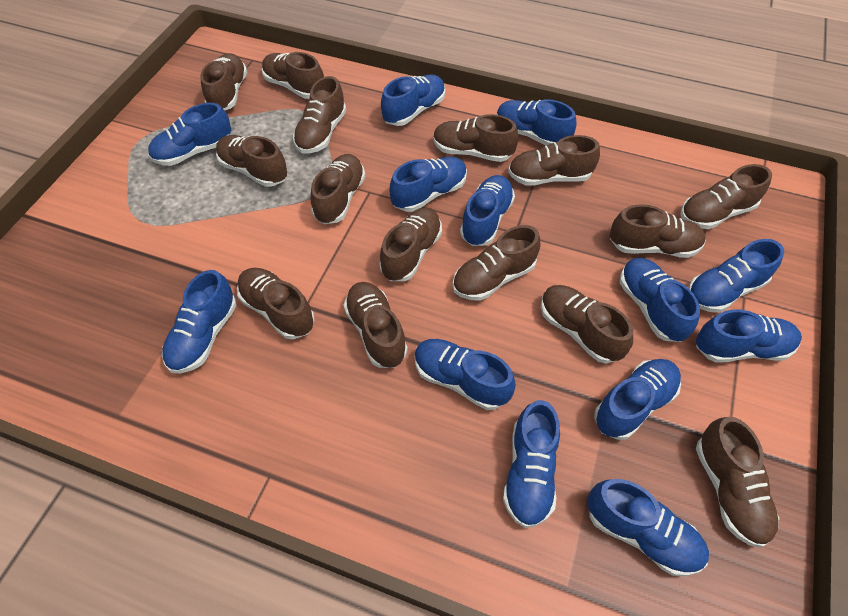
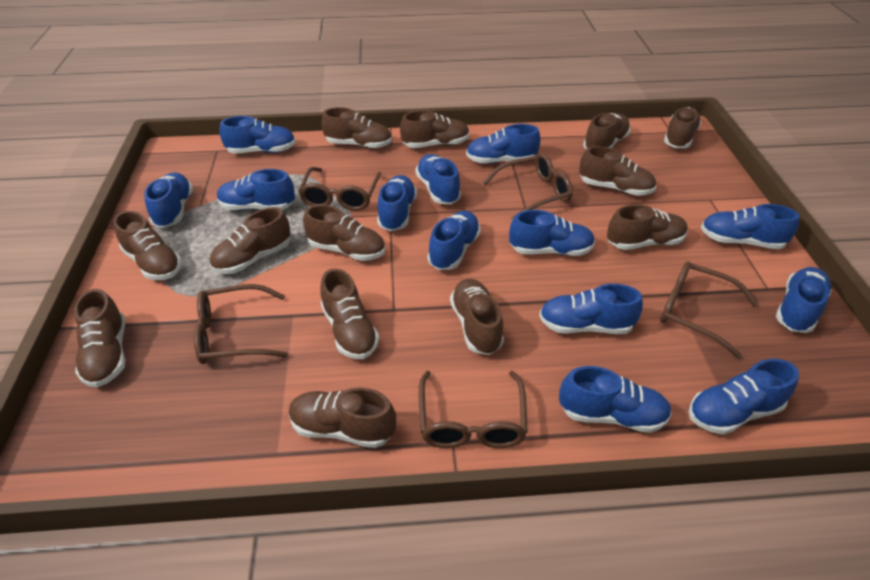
brown glasses: none = 0 -> [194,284,288,364] [298,167,381,211] [419,371,528,448] [483,153,573,220] [660,261,758,359] = 5
brown shoe: [200,53,247,110] [216,135,288,187] [237,268,315,339] [262,52,324,99] [293,76,346,154] [311,154,365,224] [344,282,408,368] [379,207,442,281] [433,114,518,162] [452,225,540,301] [508,135,600,186] [541,285,633,363] [610,204,706,258] [680,164,772,229] [696,417,779,548] = 15 -> [74,289,125,387] [113,211,182,280] [210,207,290,274] [289,387,396,448] [303,205,385,261] [321,107,392,149] [321,268,379,359] [400,110,470,148] [450,279,504,355] [579,146,656,196] [583,113,631,149] [607,204,688,250] [664,107,701,148] = 13

